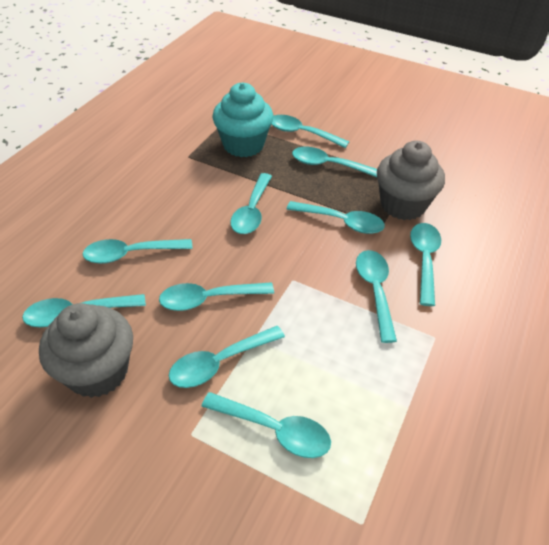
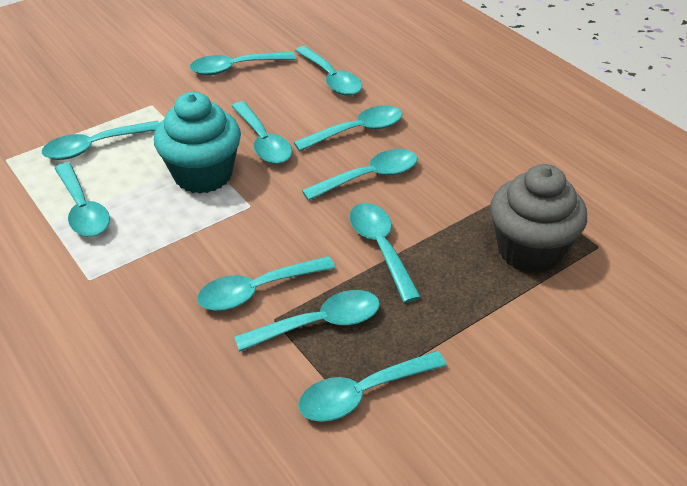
grey cupcake: [39,303,133,398] [377,141,445,220] = 2 -> [490,164,587,273] = 1

